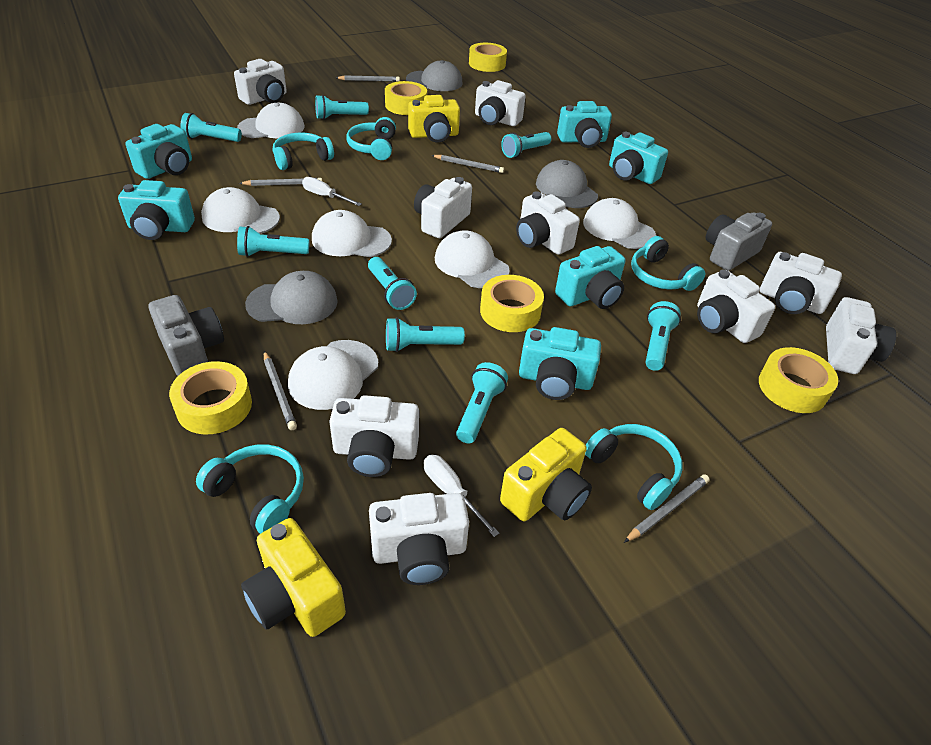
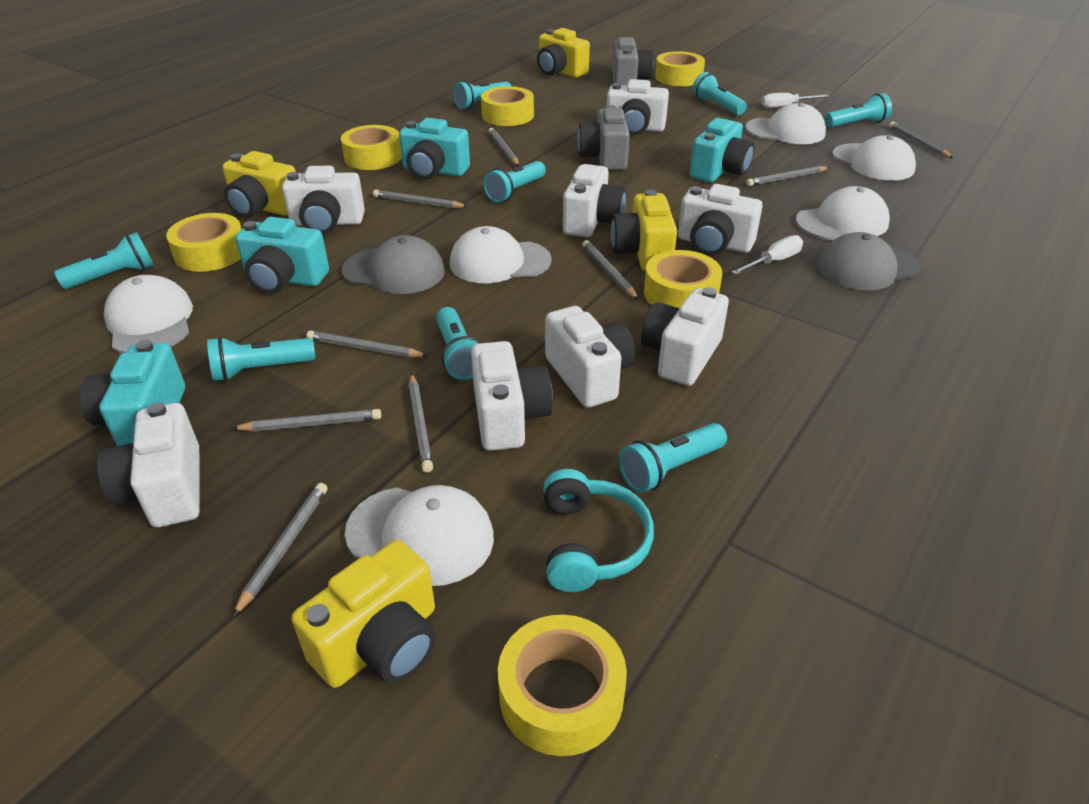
grey cap: [245,271,338,324] [406,60,462,91] [536,160,598,208] = 3 -> [342,235,445,294] [818,232,921,290] = 2
grey pencil: [239,178,322,186] [264,351,297,430] [336,75,400,82] [431,155,504,173] [624,474,710,543] = 5 -> [231,409,381,432] [233,483,328,617] [307,330,428,358] [373,190,468,208] [409,373,433,472] [489,128,519,166] [582,240,639,300] [746,166,830,186] [889,121,953,158] = 9
turquoise camera: [118,180,195,240] [126,124,192,179] [519,327,601,400] [555,246,626,309] [557,101,612,148] [609,132,668,184] = 6 -> [80,340,185,446] [235,217,329,294] [399,118,470,179] [690,118,754,182] = 4
turquoise headphones: [196,444,304,534] [273,133,334,170] [347,117,396,160] [585,424,682,510] [631,236,705,291] = 5 -> [543,469,654,592] = 1
white camera: [234,59,287,105] [329,395,419,477] [369,493,469,585] [414,177,472,238] [475,80,525,126] [516,191,580,255] [697,270,775,343] [760,252,842,314] [826,297,896,374] = 9 -> [97,402,200,528] [282,166,365,234] [471,341,553,451] [545,306,635,408] [563,164,626,237] [606,79,669,135] [641,287,729,386] [678,184,763,256] = 8
yellow camera: [241,518,346,637] [408,95,460,143] [500,428,592,521] = 3 -> [222,151,296,218] [291,540,436,688] [537,28,590,78] [611,190,677,271] = 4
yellow tape: [169,361,252,435] [385,81,427,115] [469,43,507,72] [480,275,544,332] [759,347,838,413] = 5 -> [166,213,242,272] [341,125,402,170] [481,86,534,126] [498,615,627,756] [644,250,722,308] [655,51,705,86] = 6

